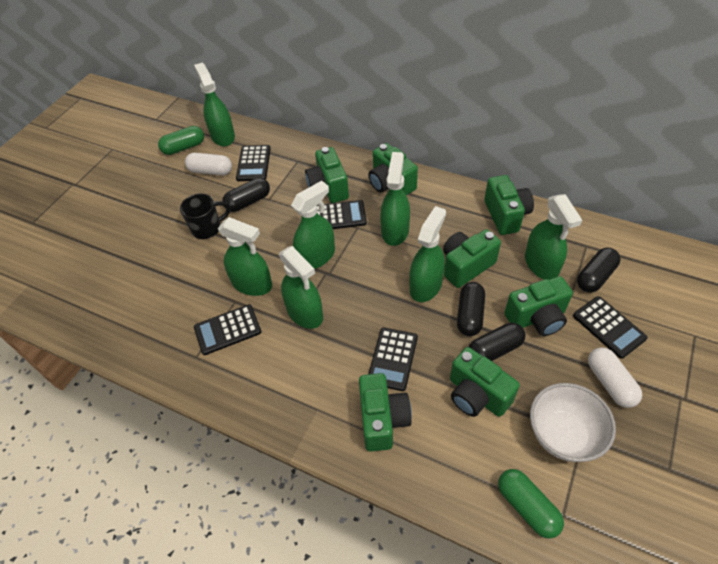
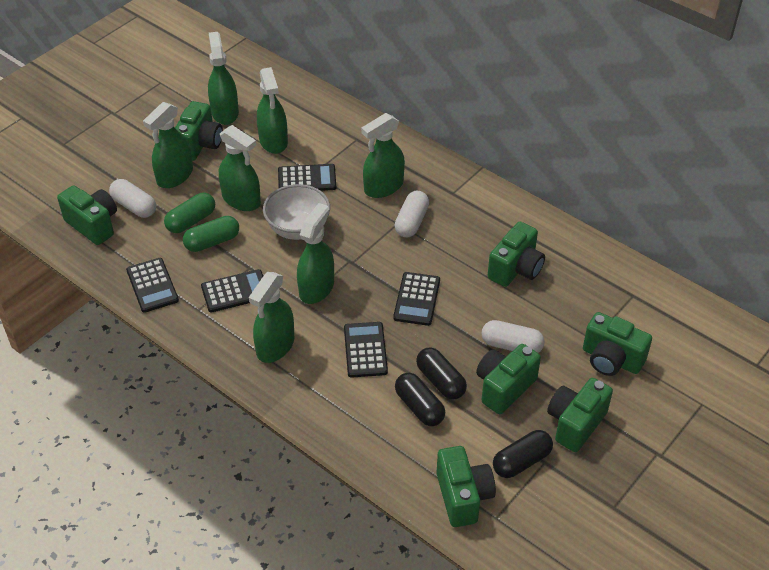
black capsule: [222,178,270,212] [457,282,485,336] [468,323,526,361] [577,247,620,293] = 4 -> [395,373,445,426] [416,347,467,400] [493,430,553,478] = 3
black mug: [180,194,231,239] = 1 -> none = 0
white capsule: [185,153,232,176] [588,347,642,408] = 2 -> [109,179,156,218] [395,191,429,237] [482,320,545,353] = 3

